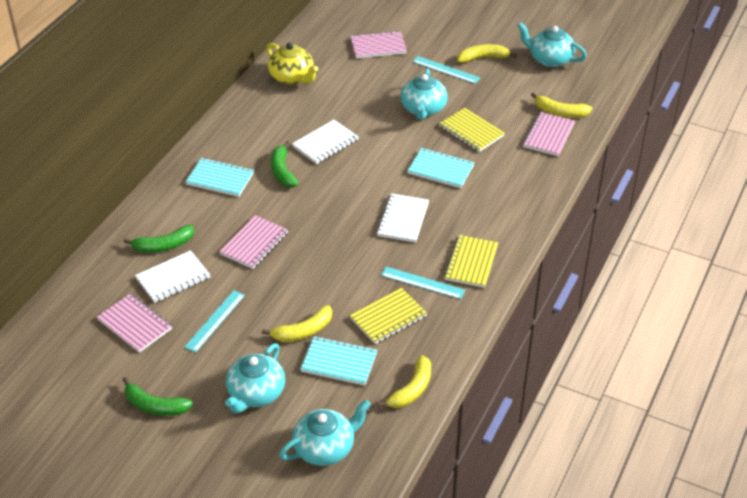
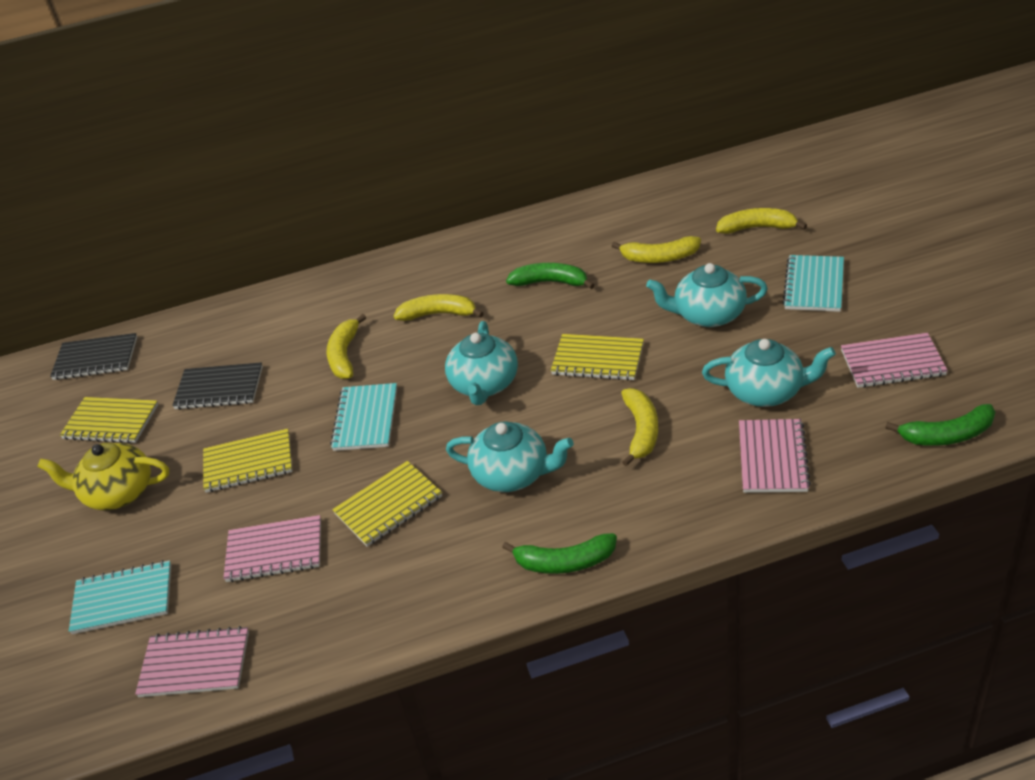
black notebook: none = 0 -> [50,333,137,380] [172,362,263,410] = 2
turquoise ruler: [184,290,245,353] [381,267,465,299] [413,56,480,84] = 3 -> none = 0
white notebook: [135,250,210,303] [292,120,359,164] [376,193,429,243] = 3 -> none = 0
yellow banana: [262,305,332,342] [377,355,431,408] [457,44,517,63] [531,92,592,117] = 4 -> [327,314,366,379] [394,294,484,321] [612,236,701,263] [621,388,658,467] [716,208,807,234] = 5
yellow notebook: [350,288,427,344] [439,108,505,152] [444,235,498,288] = 3 -> [60,397,158,444] [203,429,292,493] [332,461,442,547] [551,334,644,381] = 4

